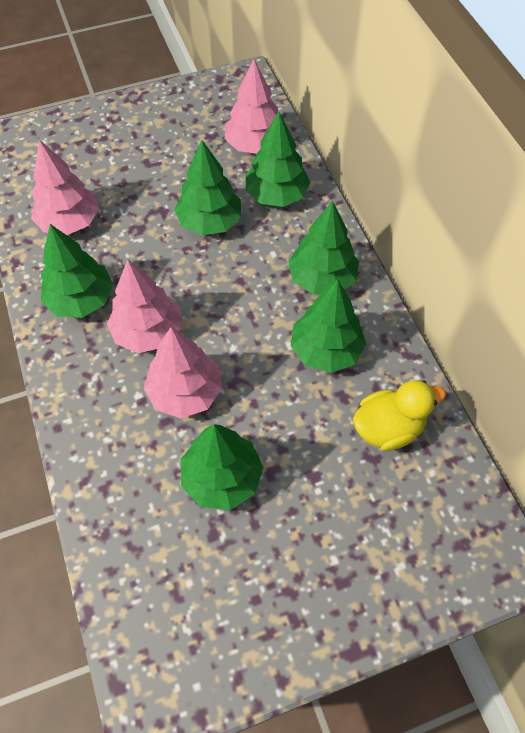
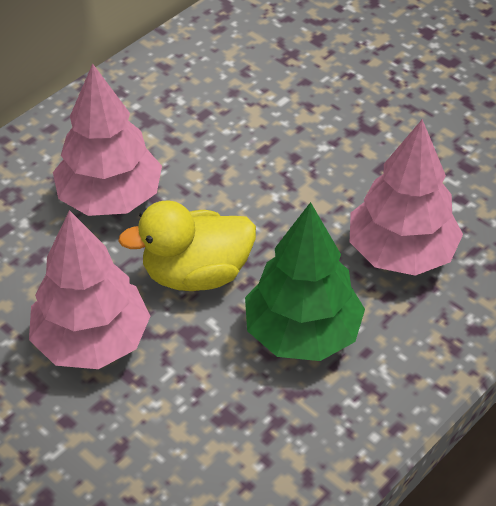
green tree: [41,224,113,318] [175,140,241,236] [181,424,263,510] [246,112,310,207] [288,201,359,295] [291,280,366,373] = 6 -> [245,202,365,361] = 1
pink tree: [31,140,99,235] [107,259,181,353] [143,327,222,418] [225,59,278,154] = 4 -> [29,210,150,369] [53,63,162,216] [350,119,463,276] = 3

